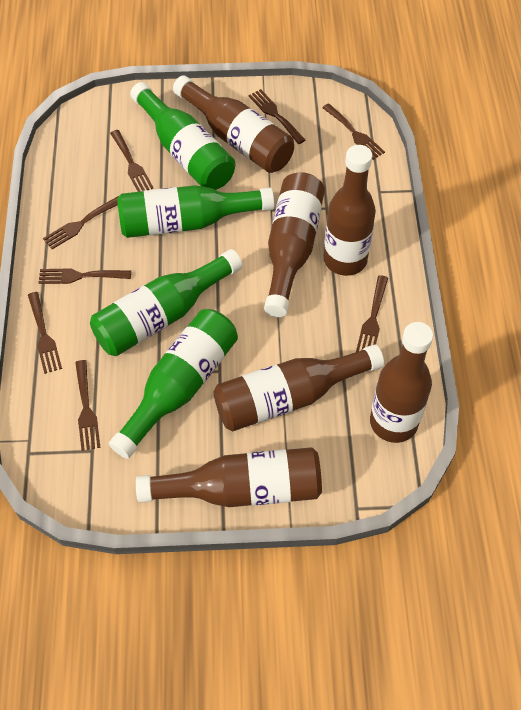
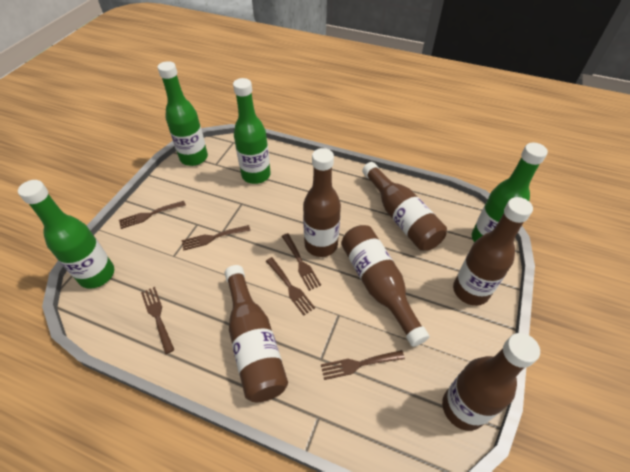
brown fork: [28,292,62,374] [38,269,131,284] [43,196,119,249] [75,360,100,451] [110,130,153,192] [249,89,305,144] [322,103,385,160] [356,275,388,352] = 8 -> [119,201,186,229] [141,287,174,354] [182,225,251,251] [266,257,315,316] [282,233,321,291] [321,350,405,380] = 6

